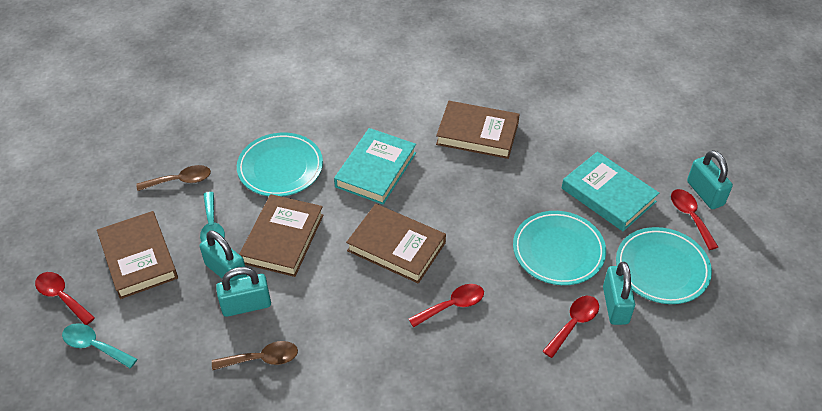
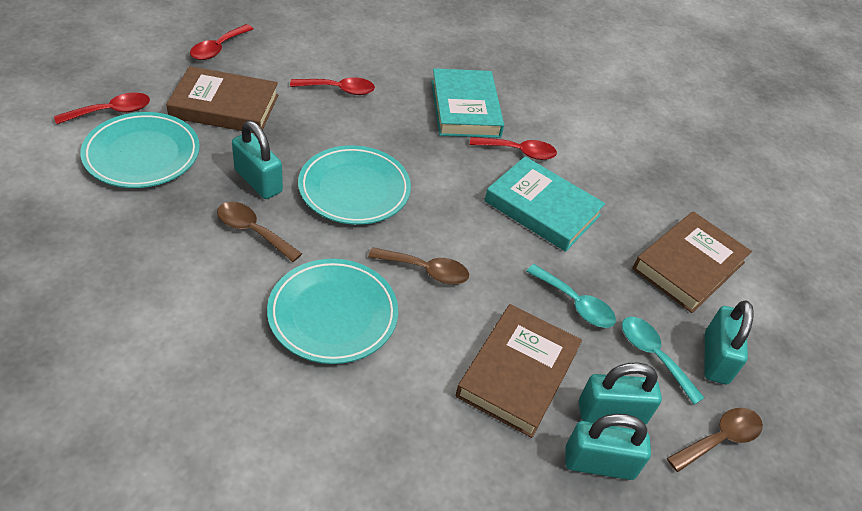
brown book: [97,211,178,299] [239,194,324,277] [346,204,446,283] [436,101,520,159] = 4 -> [166,66,278,133] [456,304,582,438] [632,211,752,313] = 3
brown spoon: [137,165,211,191] [212,341,298,370] = 2 -> [217,202,302,262] [368,247,469,284] [667,408,763,472] = 3

